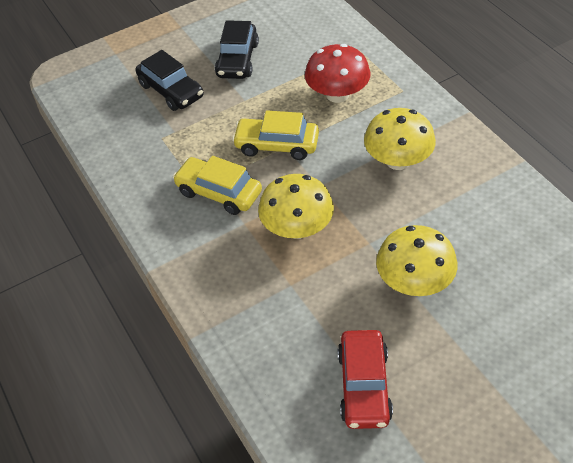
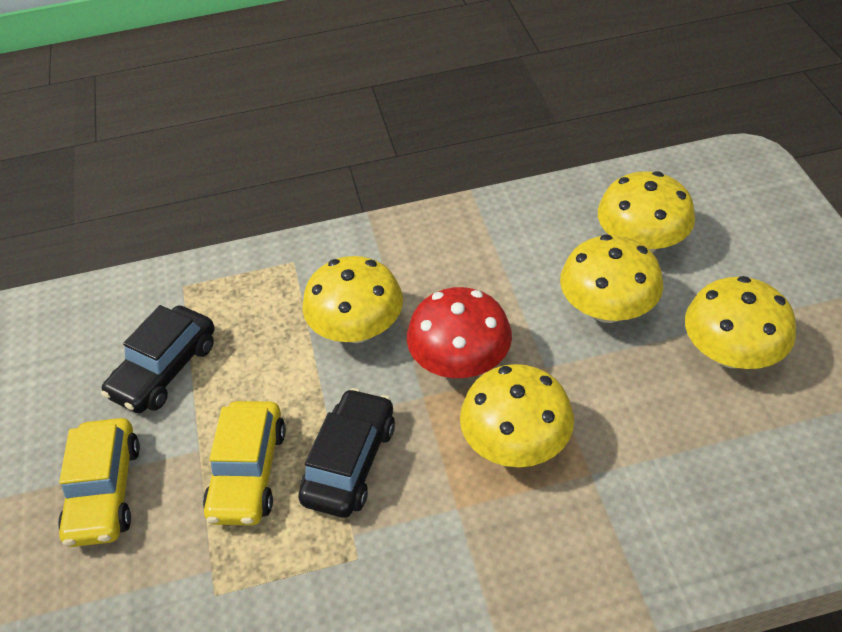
red car: [337,330,393,429] = 1 -> none = 0
yellow mushroom: [258,174,334,239] [364,108,436,170] [376,225,457,296] = 3 -> [302,256,403,343] [460,364,574,467] [560,234,663,323] [598,171,695,253] [685,276,796,369] = 5

